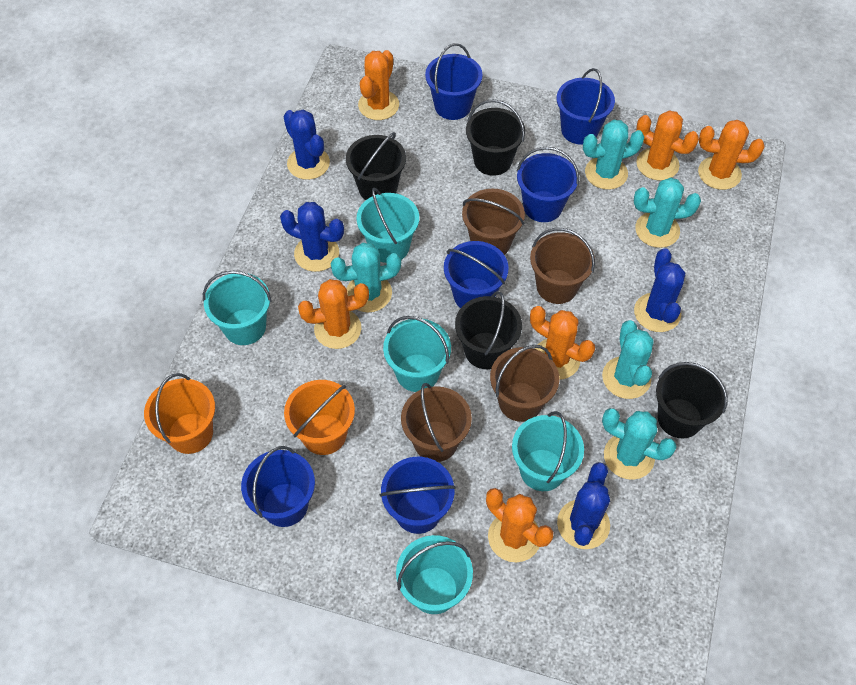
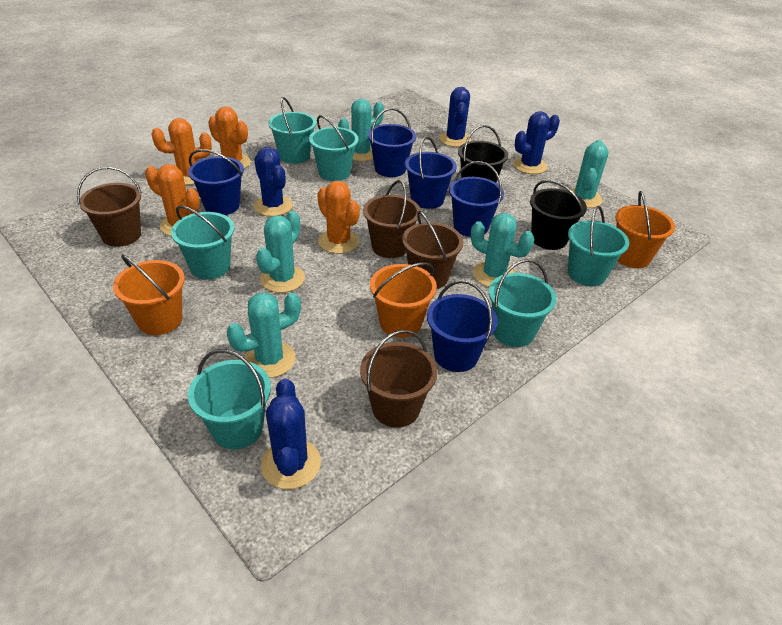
black bucket: [346,132,406,200] [455,291,522,369] [466,99,525,176] [656,362,728,439] = 4 -> [458,125,508,183] [530,180,587,250] = 2
blue bucket: [241,446,315,527] [380,457,456,534] [425,43,483,120] [444,241,509,308] [517,147,579,222] [557,68,615,144] = 6 -> [188,149,244,215] [368,108,416,177] [405,136,457,209] [427,280,498,372] [449,161,504,237] = 5
orange bucket: [144,373,215,454] [284,380,355,455] = 2 -> [113,255,185,335] [370,262,437,338] [615,191,675,268] = 3
orange cactus: [298,279,369,349] [358,50,399,120] [486,488,553,562] [530,306,595,380] [636,110,699,180] [698,120,764,190] = 6 -> [145,164,200,236] [152,118,212,185] [208,106,251,169] [317,181,360,254] = 4
turquoise bucket: [203,271,272,345] [357,188,419,263] [383,316,451,392] [396,535,473,614] [512,411,584,491] = 5 -> [171,205,235,279] [188,349,271,449] [268,97,317,164] [309,115,359,181] [489,259,557,347] [568,206,629,286] = 6

